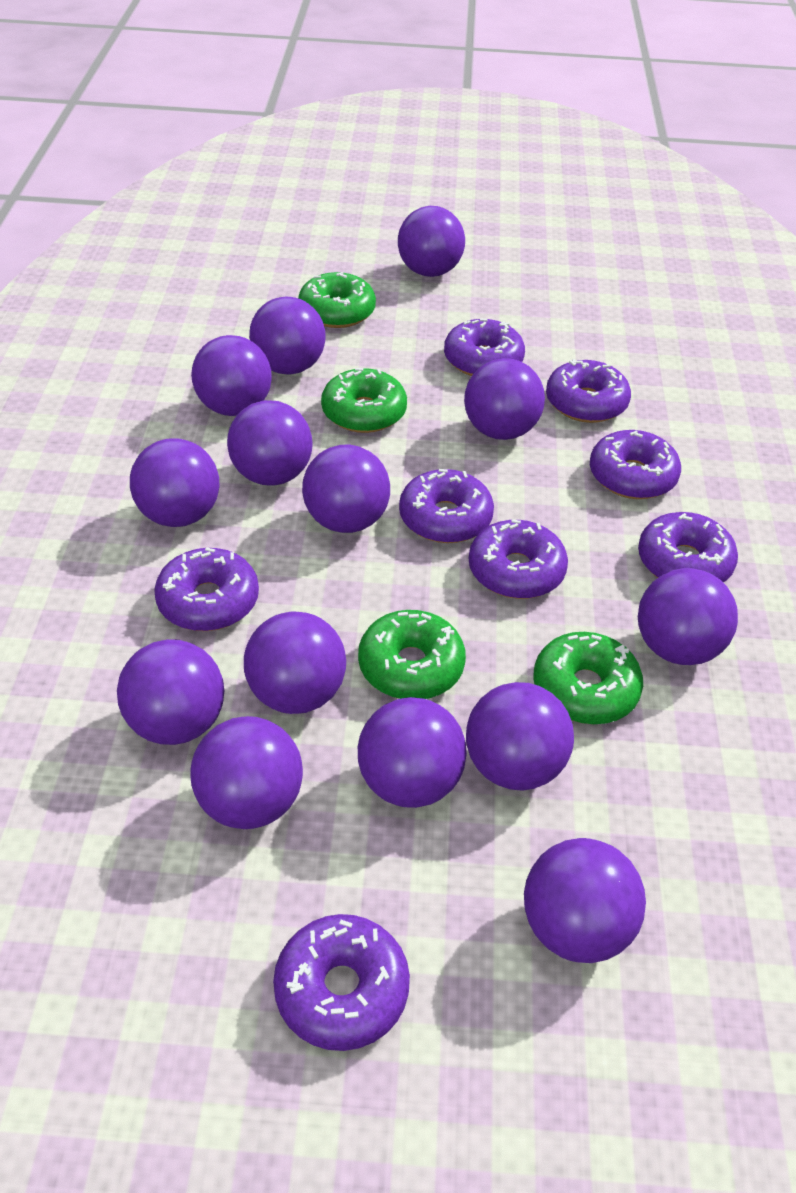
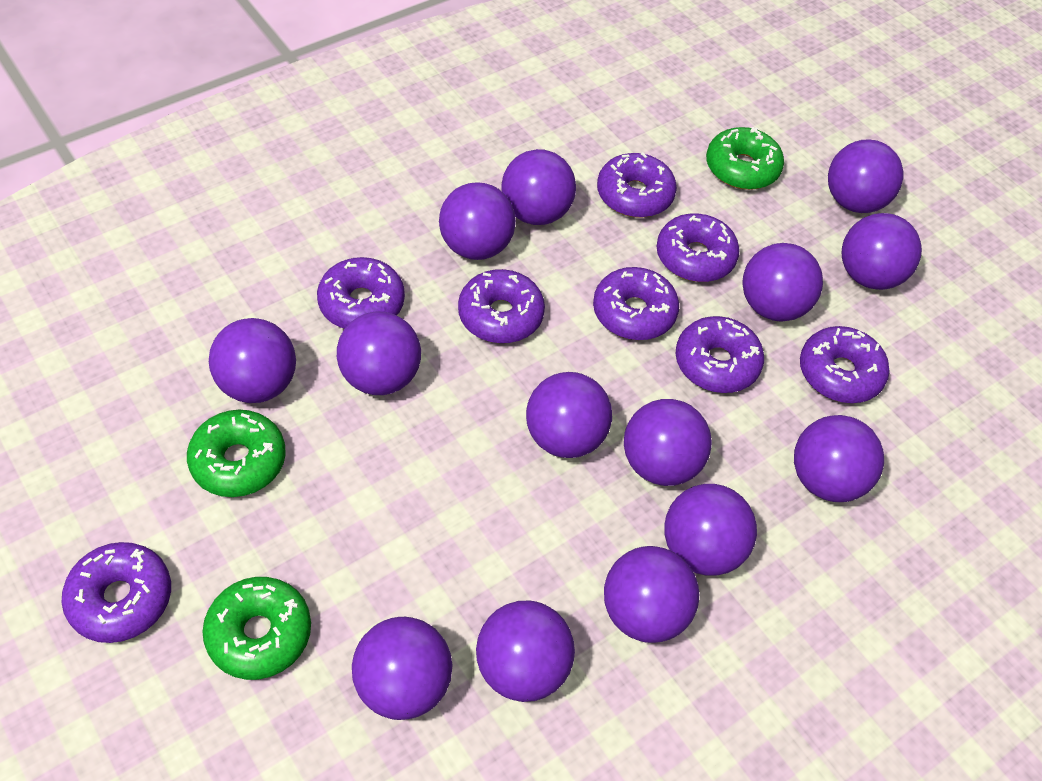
green donut: [298,272,376,328] [321,368,407,433] [358,610,466,699] [533,632,643,724] = 4 -> [187,410,286,497] [202,577,311,680] [706,127,784,190] = 3

